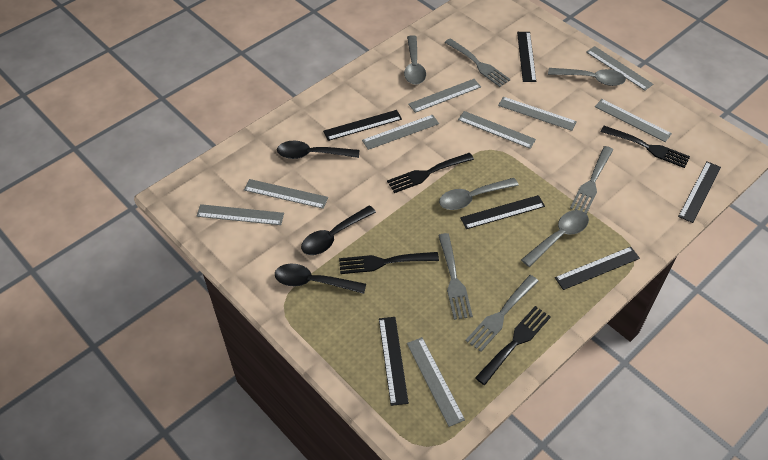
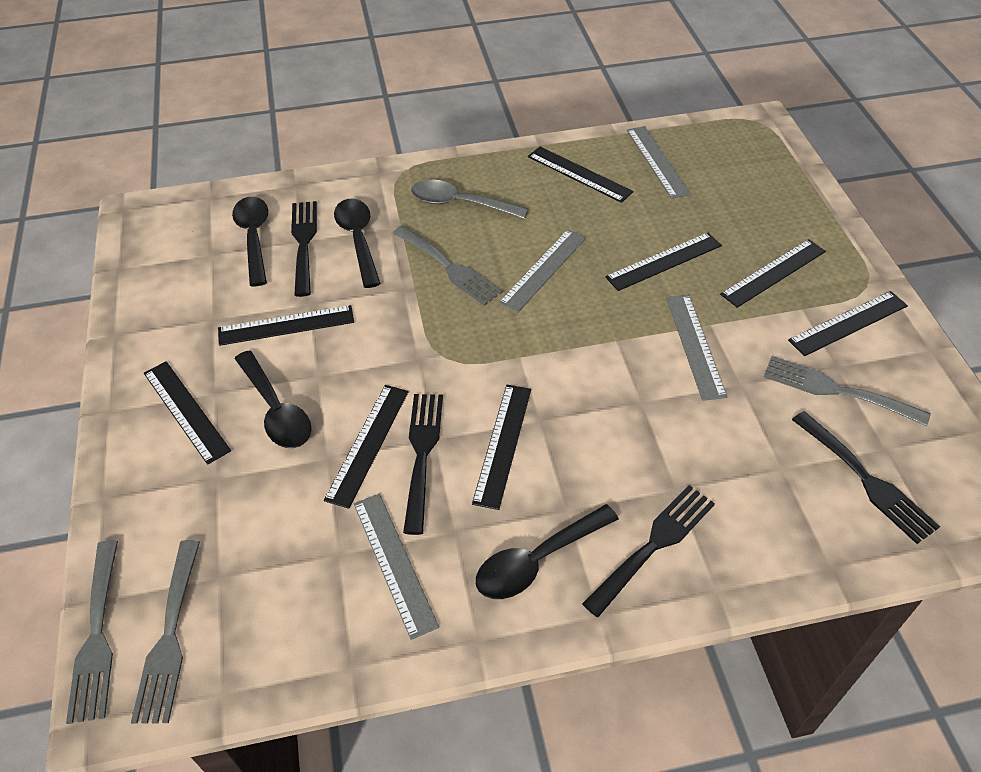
black ruler: [323,110,402,141] [379,317,409,406] [460,195,545,229] [517,32,536,82] [555,247,640,290] [678,161,721,223] = 6 -> [144,361,231,465] [218,305,354,346] [324,385,409,509] [472,385,531,510] [528,147,634,203] [605,233,722,291] [720,239,826,308] [788,291,908,356] = 8
black spoon: [275,264,366,294] [277,140,359,159] [301,205,376,255] = 3 -> [232,197,268,286] [235,350,311,448] [334,199,381,288] [476,504,619,599] = 4
grey ruler: [196,204,284,225] [244,179,328,209] [362,115,439,150] [407,337,465,427] [408,79,481,113] [458,111,536,149] [498,97,577,131] [586,46,653,91] [595,99,672,142] = 9 -> [354,494,439,640] [498,229,586,313] [627,126,691,199] [666,295,727,401] = 4
grey spoon: [404,35,426,85] [439,178,519,210] [521,210,589,267] [548,68,626,86] = 4 -> [411,179,529,219] = 1

